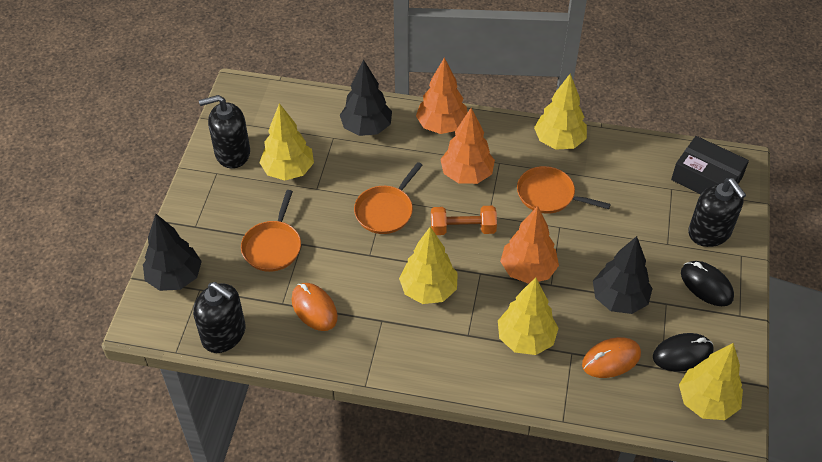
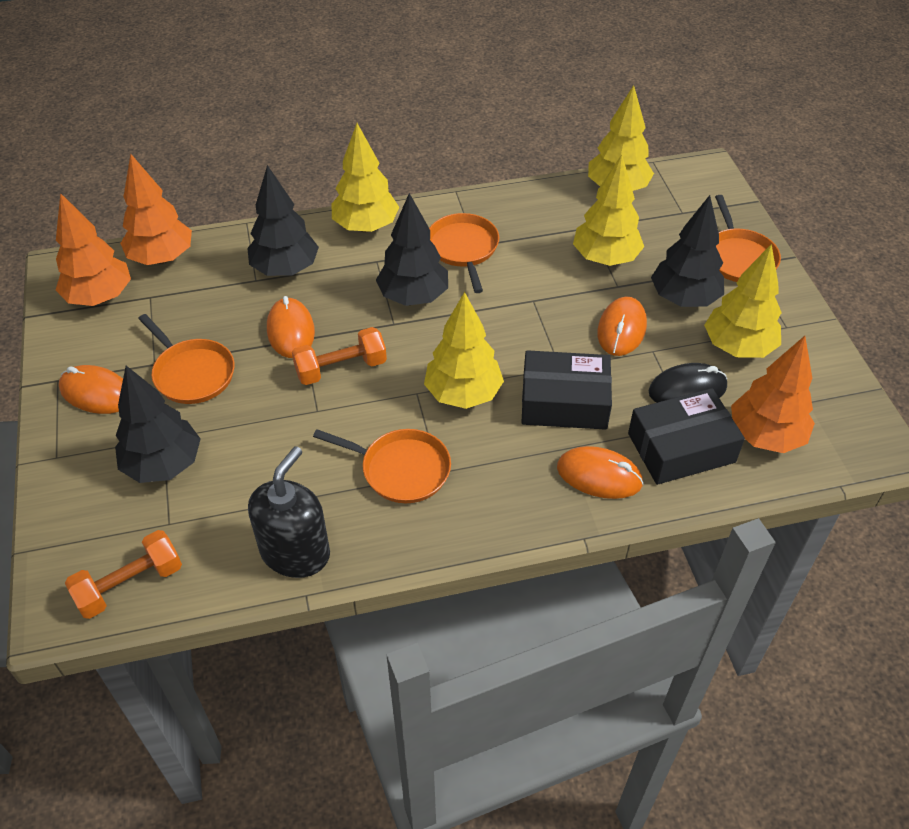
black box: [671,136,749,194] = 1 -> [522,350,612,430] [628,388,745,485] = 2
black mouse: [653,333,714,371] [681,261,734,306] = 2 -> [648,363,727,403] = 1
black soap dispenser: [193,282,245,353] [199,95,250,169] [688,178,746,247] = 3 -> [248,446,330,578] = 1
black tree: [143,214,202,291] [340,60,392,136] [593,236,653,314] = 3 -> [115,366,201,483] [247,165,319,276] [376,193,448,306] [651,195,724,307] = 4
orange dumbbell: [431,206,497,235] = 1 -> [65,530,182,619] [292,327,387,385] = 2
orange mouse: [292,283,338,331] [582,337,641,378] = 2 -> [59,365,123,414] [267,296,315,358] [557,446,644,499] [597,296,647,356] = 4
orange pan: [241,190,301,272] [354,162,423,234] [517,166,611,214] = 3 -> [138,314,235,404] [313,429,451,503] [429,213,499,293] [715,195,781,282] = 4

